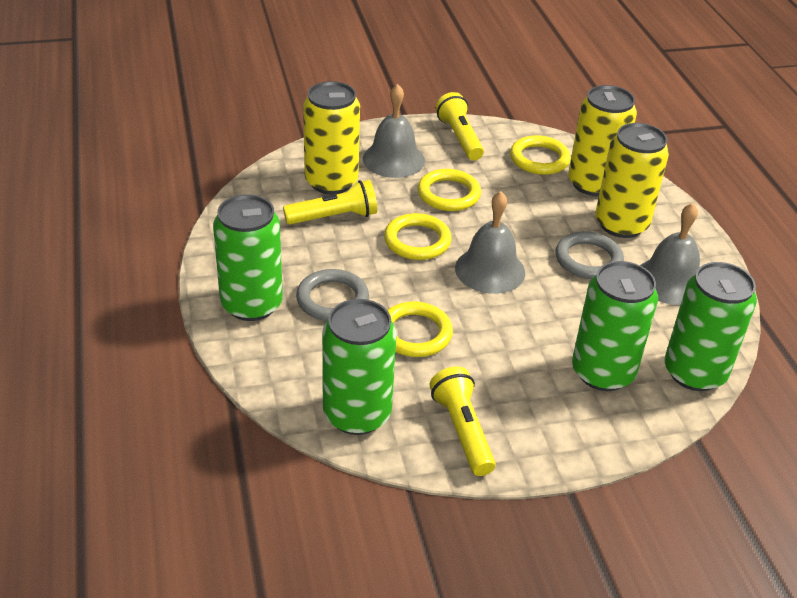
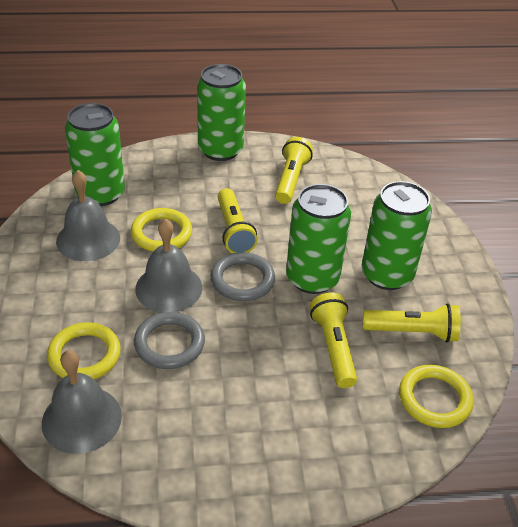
yellow can: [303,81,360,194] [568,85,637,196] [595,123,669,238] = 3 -> none = 0
yellow flashlight: [283,180,377,225] [430,366,496,476] [436,92,484,160] = 3 -> [218,188,258,253] [275,137,313,204] [310,293,357,388] [363,303,461,342] = 4
yellow ring: [384,213,452,260] [388,301,453,357] [418,169,481,211] [510,135,571,175] = 4 -> [47,322,121,379] [131,208,192,251] [399,365,474,428] = 3

